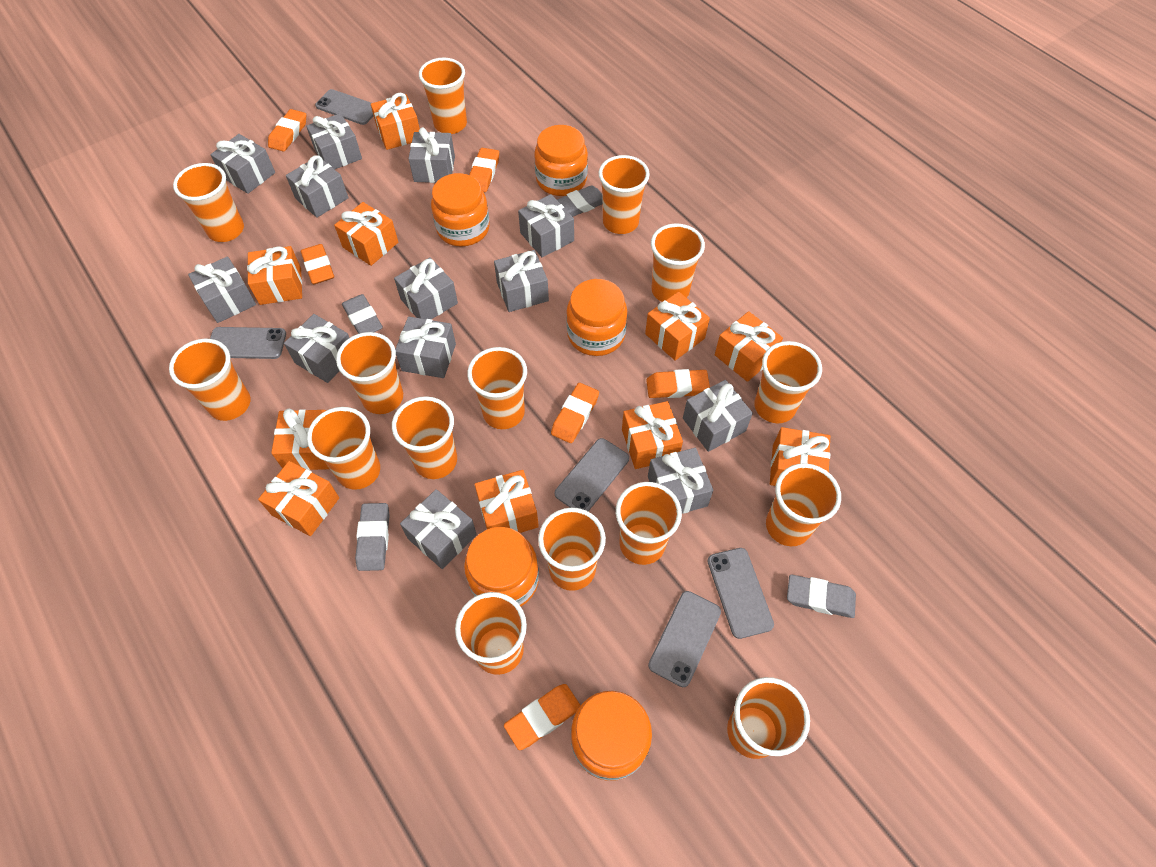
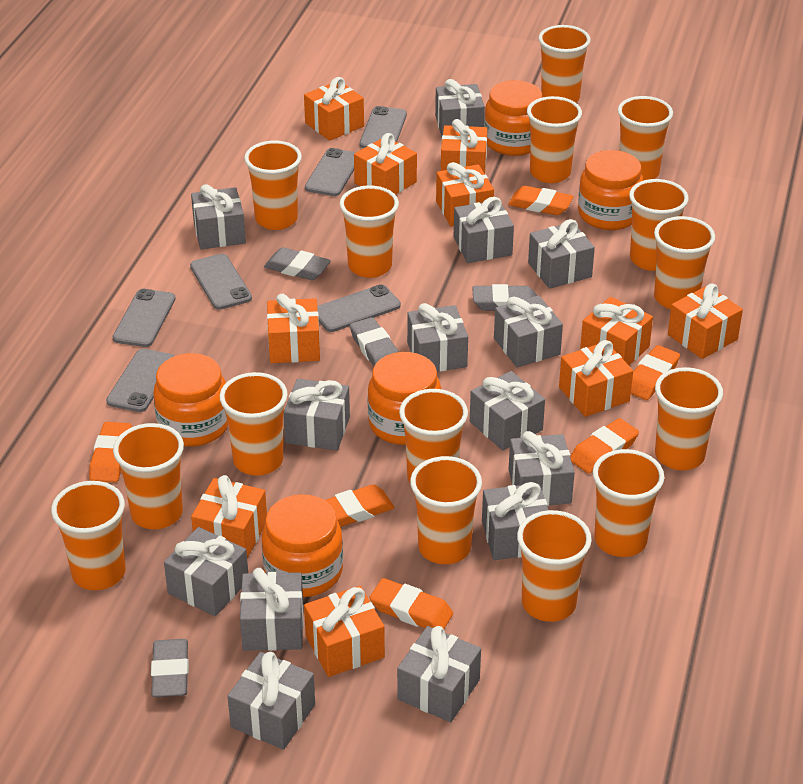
grey gift: [188,256,256,323] [210,134,275,194] [284,314,349,383] [286,155,349,218] [306,113,362,169] [394,257,458,319] [395,316,456,378] [400,489,477,569] [408,127,455,183] [494,250,549,312] [518,194,574,257] [648,448,714,514] [683,380,753,452] = 13 -> [164,527,248,616] [191,184,246,249] [227,652,315,750] [240,568,304,651] [284,379,350,451] [397,626,481,722] [407,303,468,372] [435,79,485,136] [454,197,514,263] [470,371,545,451] [482,482,548,560] [494,295,563,367] [509,431,575,506] [528,219,595,289] = 14
grey phone: [210,327,286,359] [315,89,374,125] [555,438,629,511] [648,591,721,687] [707,548,774,639] = 5 -> [106,349,175,412] [113,289,176,347] [190,254,252,310] [305,148,356,196] [317,284,401,332] [360,106,407,148] = 6

